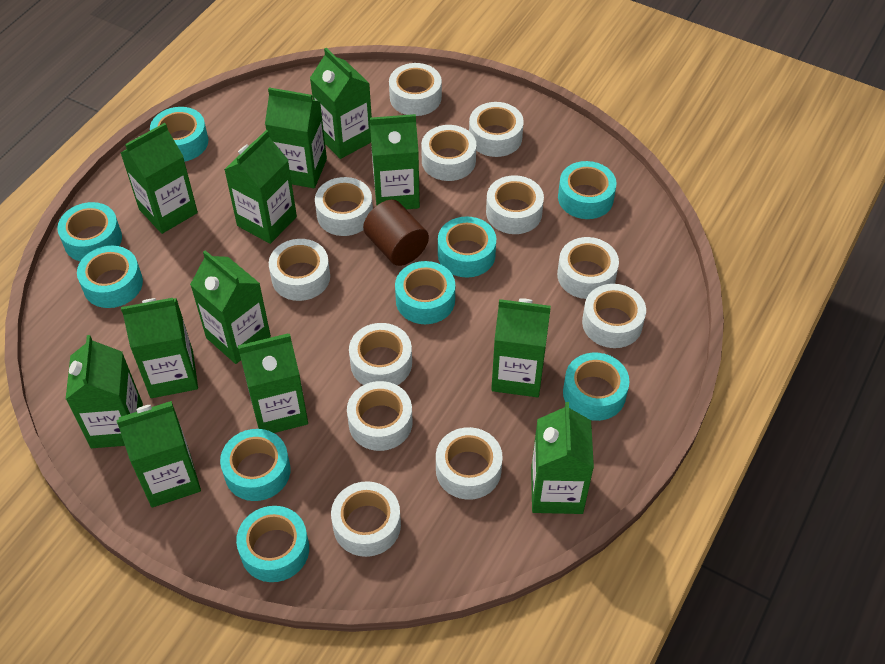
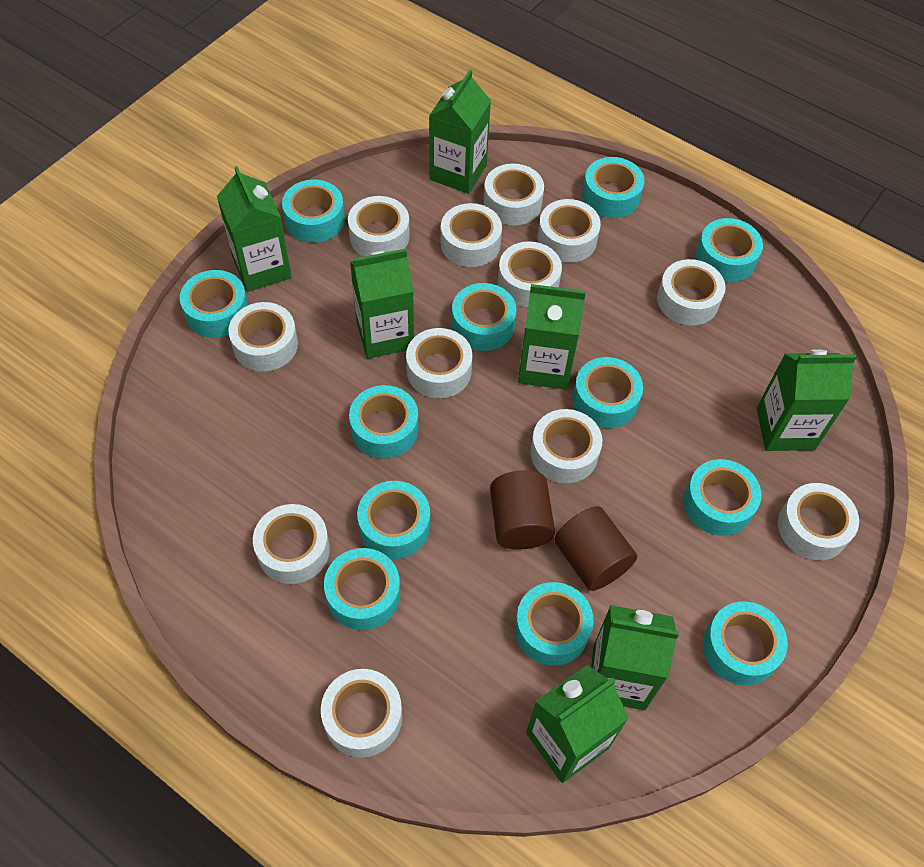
brown cylinder: [363,200,429,266] = 1 -> [490,470,555,550] [554,506,637,591] = 2
green carton: [65,335,143,448] [116,401,201,507] [121,123,198,234] [121,298,198,398] [190,250,271,364] [224,130,297,244] [238,334,308,433] [265,88,327,188] [310,48,372,159] [370,114,420,209] [491,298,551,397] [531,402,594,514] = 12 -> [217,166,292,292] [350,249,414,359] [429,70,491,194] [518,284,586,390] [526,665,629,783] [591,605,679,710] [757,349,857,451] = 7
turquoise tape: [57,202,122,261] [77,246,143,308] [150,107,208,162] [220,429,290,501] [236,506,309,582] [395,261,455,324] [438,216,496,278] [558,161,617,219] [563,353,629,421] = 9 -> [180,270,248,338] [282,179,345,243] [324,548,400,630] [349,385,418,459] [357,481,430,559] [452,283,517,351] [515,582,594,666] [573,357,643,428] [582,157,645,218] [684,459,761,536] [696,218,763,282] [703,601,788,685] = 12

